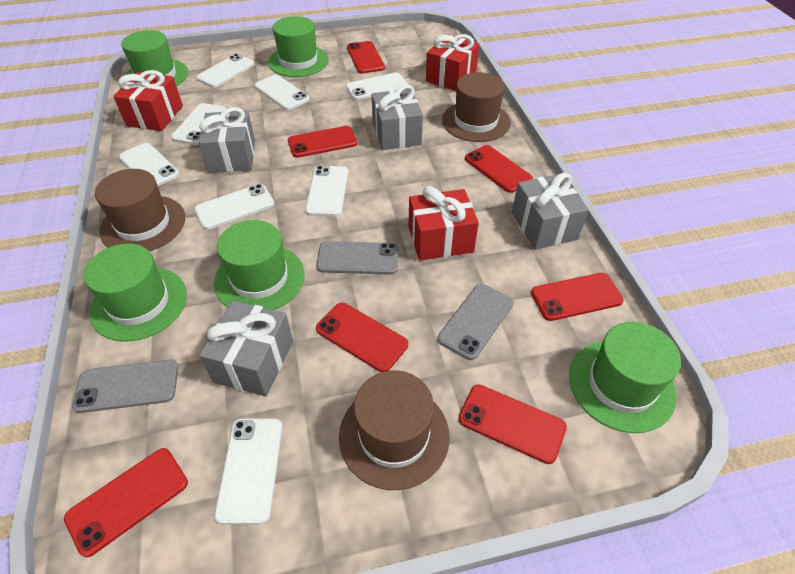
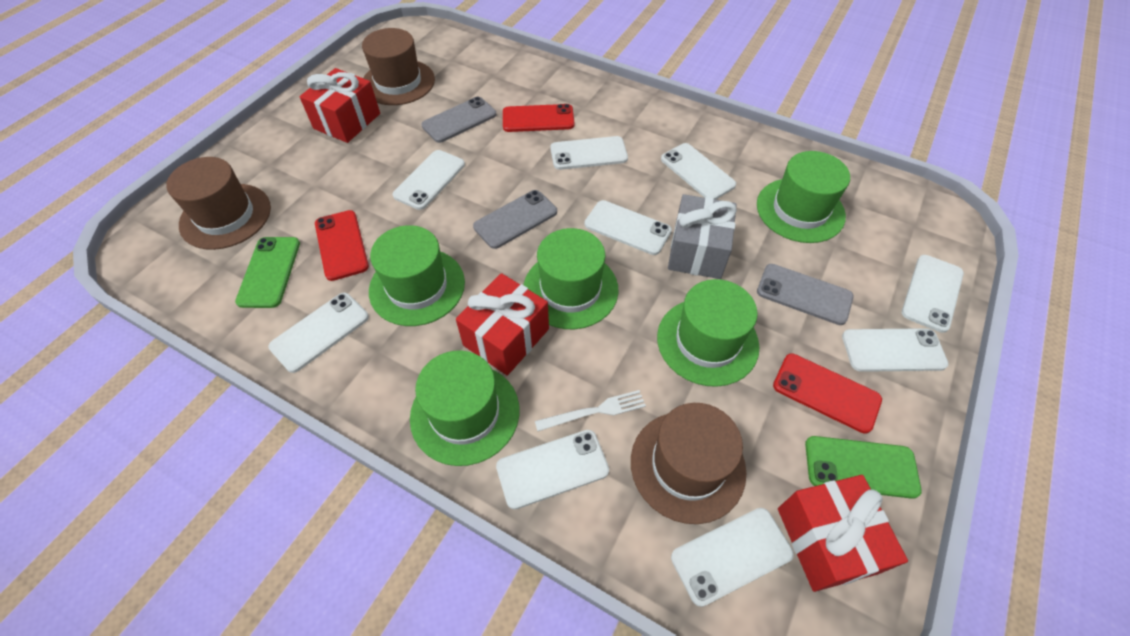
green phone: none = 0 -> [235,237,300,308] [805,436,922,499] = 2
grey gift: [199,107,255,173] [199,301,293,397] [372,85,423,150] [512,173,589,250] = 4 -> [668,194,737,279] = 1
red phone: [64,448,188,557] [288,126,357,158] [316,302,408,372] [347,41,385,74] [458,384,567,464] [465,145,533,193] [531,273,624,321] = 7 -> [315,210,369,281] [503,104,574,132] [773,353,882,434] = 3
white fork: none = 0 -> [535,390,646,431] = 1
white phone: [119,143,180,186] [171,103,226,145] [194,184,274,230] [196,54,254,88] [214,418,283,524] [254,75,310,110] [305,166,348,216] [346,73,408,100] = 8 -> [268,293,369,373] [393,150,465,210] [496,430,609,509] [550,136,628,170] [585,200,672,255] [661,143,736,200] [671,508,794,607] [842,328,949,372] [902,255,964,333] = 9

